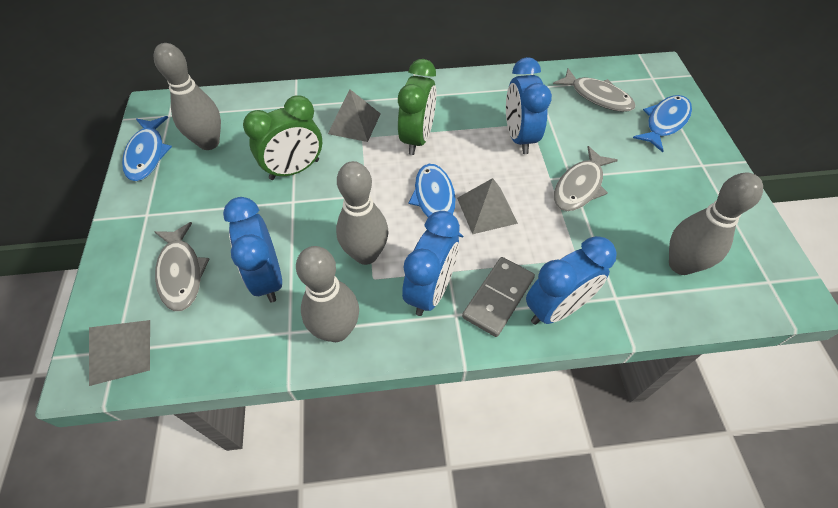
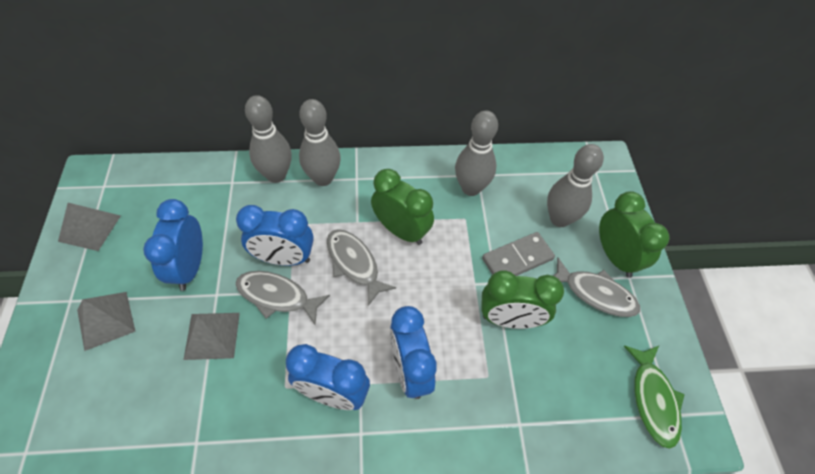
blue fish: [122,116,172,181] [409,164,463,237] [633,95,692,152] = 3 -> none = 0
green clock: [243,96,322,180] [398,59,436,155] = 2 -> [371,169,434,245] [481,270,564,329] [599,191,670,278] = 3
green fish: none = 0 -> [624,346,685,449] = 1

